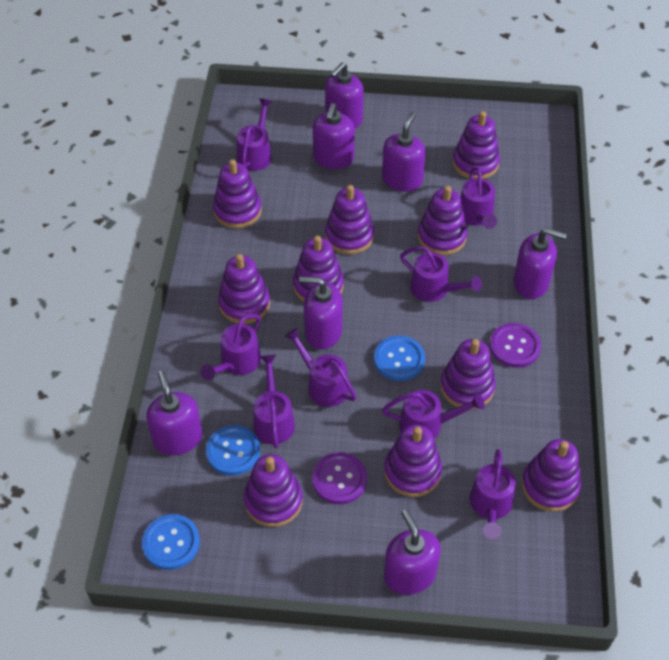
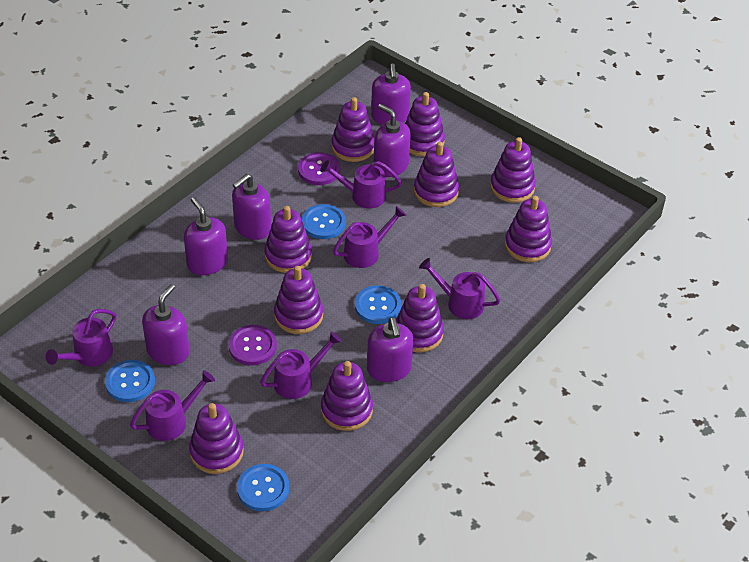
blue button: [142,514,200,570] [206,425,260,476] [374,336,425,381] = 3 -> [105,360,155,402] [237,464,290,511] [302,204,346,239] [355,285,401,324] = 4
purple soap dispenser: [146,371,203,455] [299,276,343,349] [313,103,355,169] [325,62,364,128] [382,112,426,192] [384,509,441,595] [513,228,567,299] = 7 -> [142,284,190,365] [184,197,228,275] [232,174,271,240] [367,317,414,382] [371,63,411,125] [374,104,411,177] = 6
purple watering can: [200,314,261,380] [237,98,272,171] [253,355,295,448] [284,328,357,407] [382,390,485,439] [400,246,482,302] [460,167,497,229] [470,449,516,539] = 8 -> [45,309,116,367] [130,370,215,441] [260,332,342,399] [320,160,402,208] [333,206,406,268] [419,258,500,319] = 6

